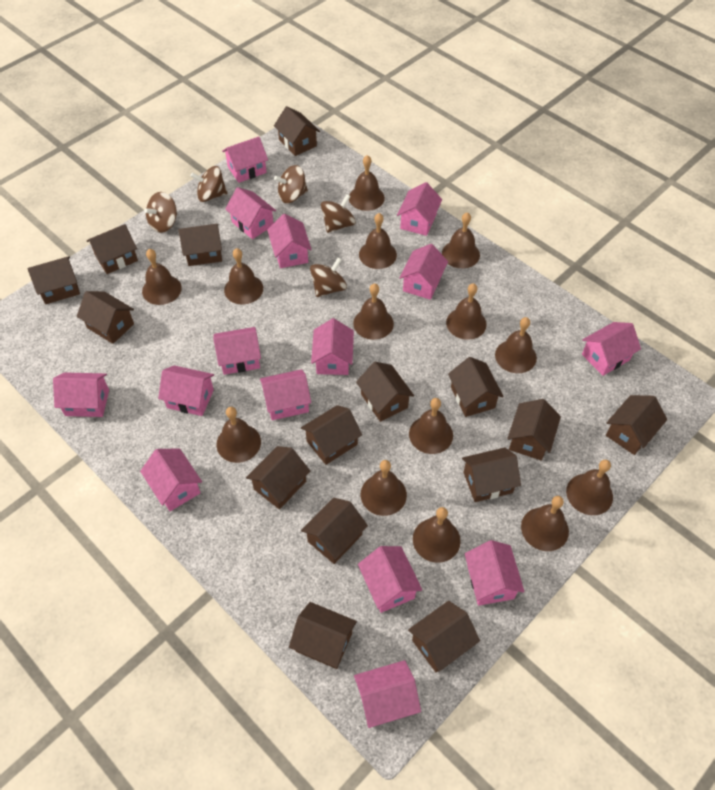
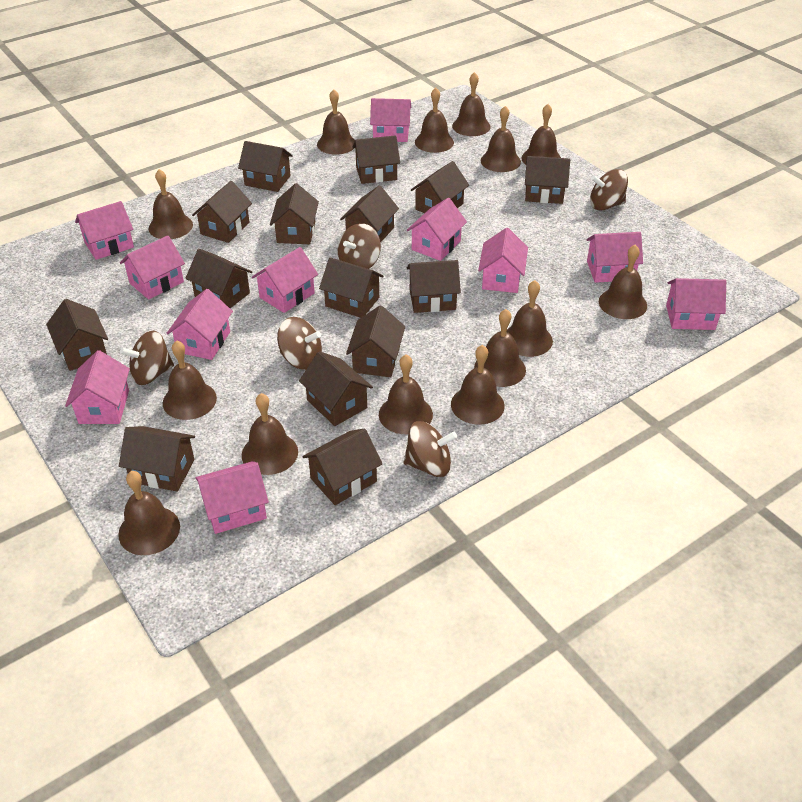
pink house: [53,372,109,417] [140,448,202,511] [158,365,214,416] [213,327,261,375] [222,136,268,183] [225,187,276,239] [260,369,311,420] [267,214,312,268] [311,318,354,375] [354,660,421,728] [358,546,422,613] [397,182,442,236] [399,244,448,300] [464,540,525,606] [582,322,641,376] = 15 -> [65,350,130,424] [75,201,134,260] [120,236,185,300] [167,289,233,360] [195,461,269,534] [252,247,318,313] [370,98,411,142] [407,198,467,261] [478,228,528,293] [587,232,643,283] [666,278,726,330] = 11

